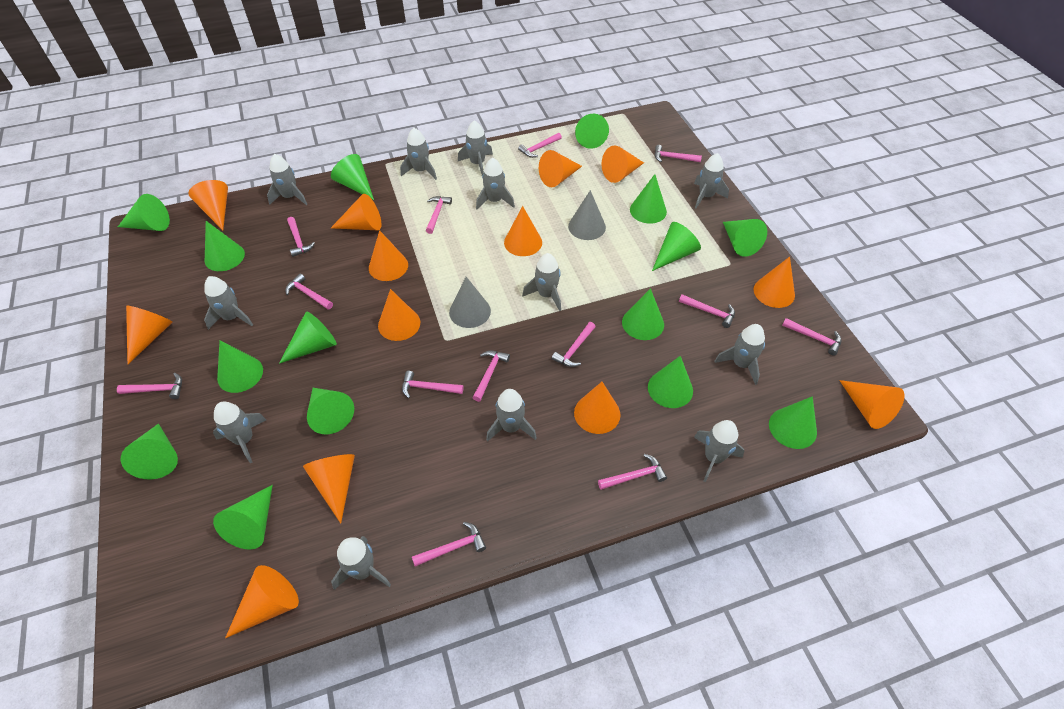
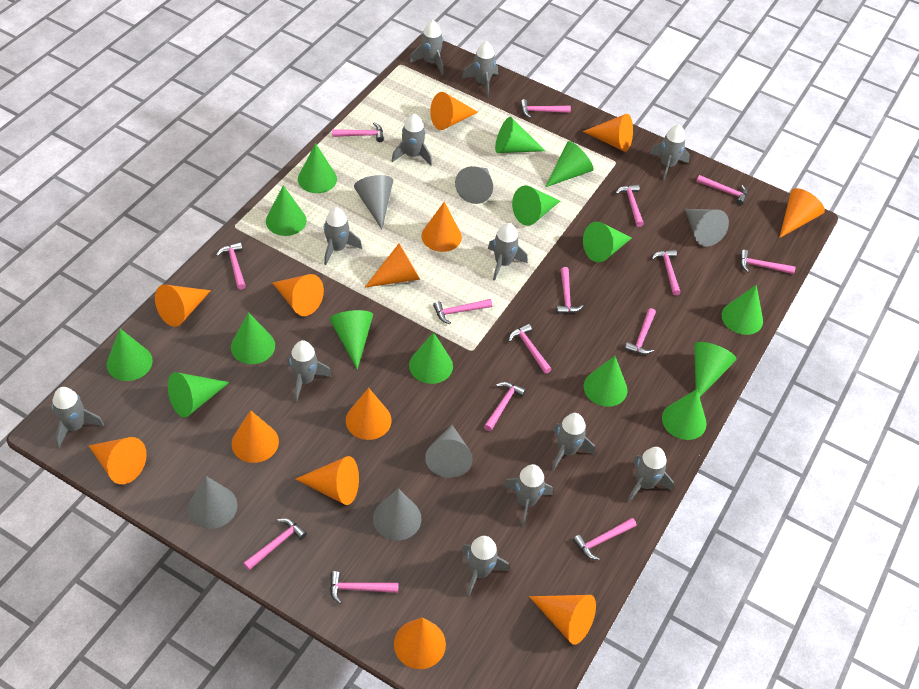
grey cone: [449,277,491,328] [568,190,606,240] = 2 -> [188,476,238,529] [354,175,393,229] [373,488,421,541] [425,425,473,478] [455,166,493,204] [685,209,729,247] = 6
pink hammer: [117,373,182,399] [285,274,333,310] [287,217,315,257] [402,371,464,398] [412,522,486,567] [426,196,452,234] [473,350,510,402] [518,133,562,158] [552,322,596,367] [598,454,667,490] [655,145,702,162] [679,294,735,328] [782,318,841,356] = 13 -> [216,242,246,290] [243,518,307,570] [330,571,399,604] [332,123,384,142] [433,299,492,324] [484,382,526,431] [509,324,552,374] [520,99,571,118] [556,267,583,314] [573,518,636,560] [616,184,644,227] [625,308,656,355] [651,250,681,295] [696,175,748,205] [740,250,795,274] = 15

